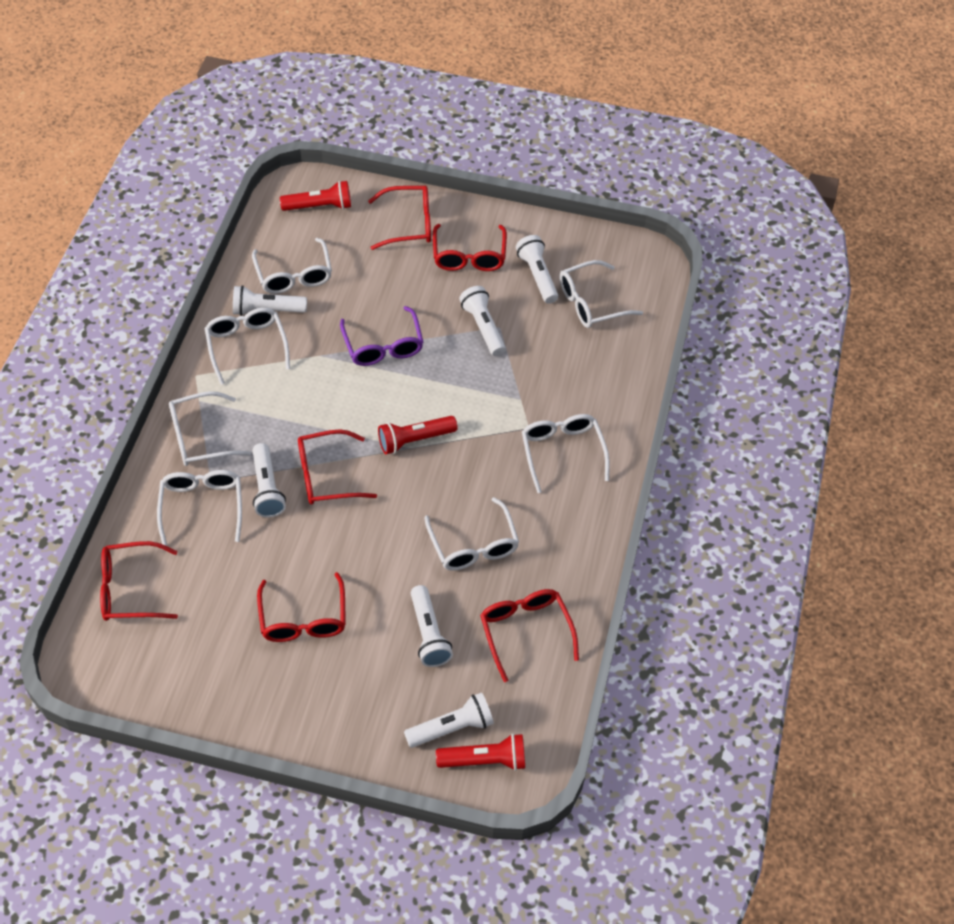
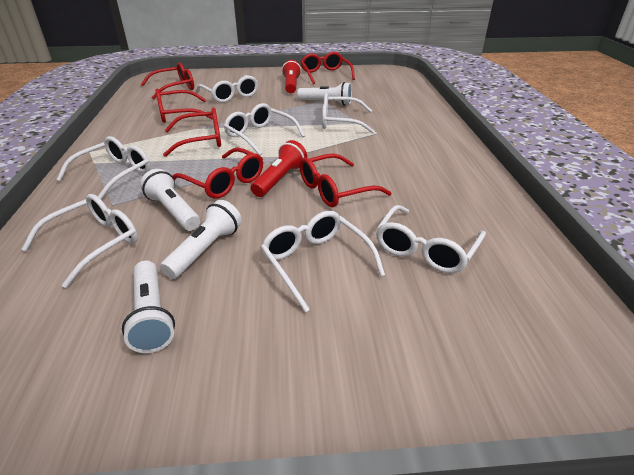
purple glasses: [340,306,423,366] = 1 -> none = 0
red flashlight: [280,181,351,211] [378,416,458,454] [436,734,525,771] = 3 -> [251,140,307,197] [282,60,301,93] = 2
white flashlight: [233,285,307,316] [252,443,286,518] [404,693,494,748] [411,585,453,667] [459,286,506,356] [516,235,558,304] = 6 -> [122,261,175,353] [140,169,200,231] [160,200,242,279] [297,82,352,105] = 4

